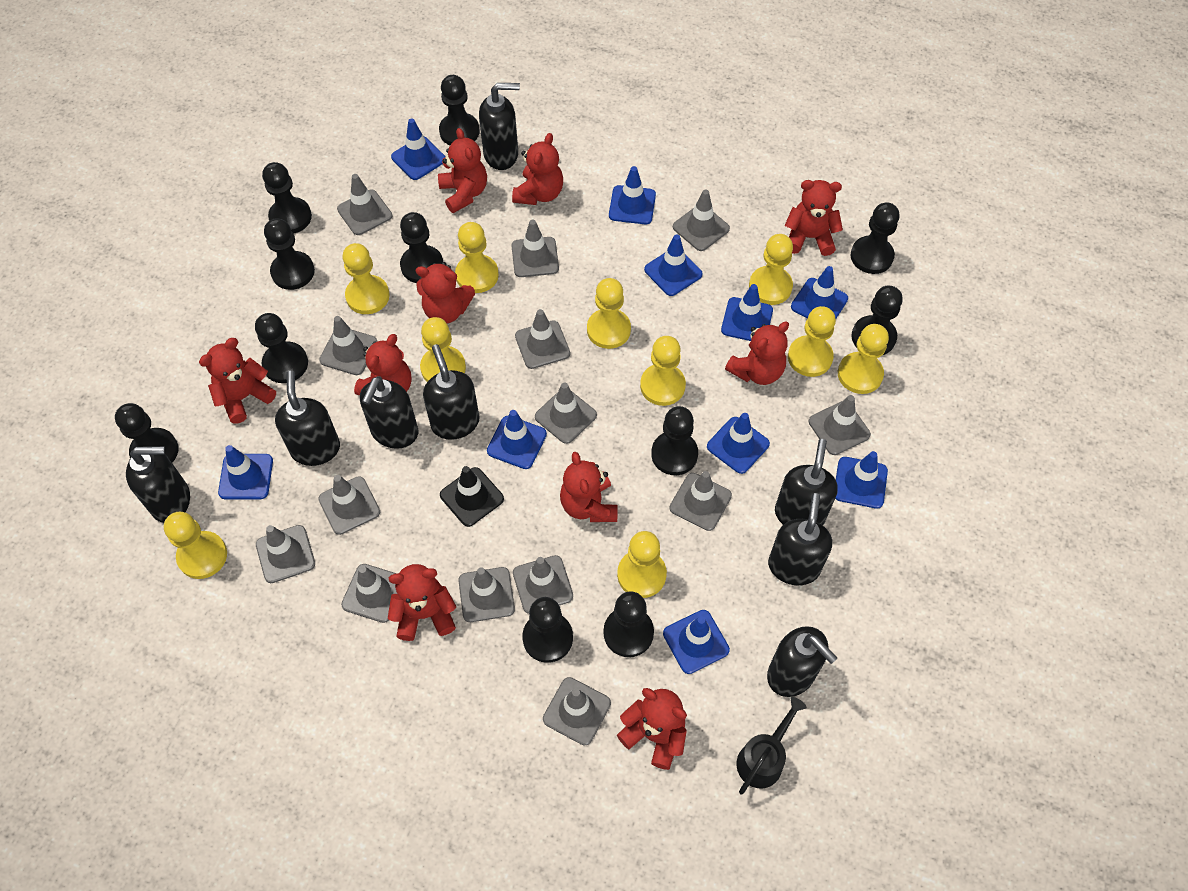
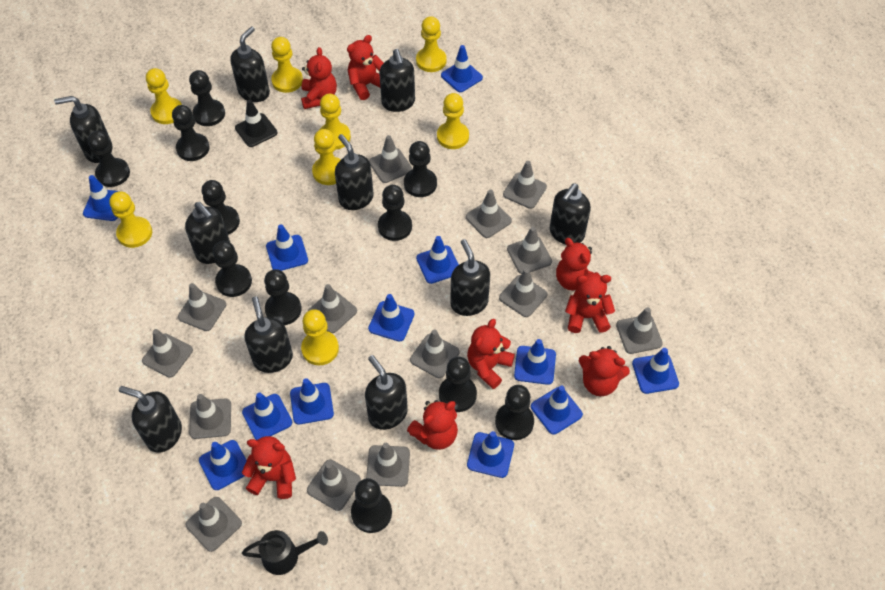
black soap dispenser: [126,446,190,523] [275,371,340,466] [360,376,418,449] [423,344,480,440] [479,83,520,170] [767,626,837,697] [768,493,832,585] [775,439,838,525] = 8 -> [54,96,112,163] [119,386,182,453] [185,202,230,264] [230,26,270,102] [244,296,293,373] [335,134,374,210] [365,355,408,430] [379,49,415,112] [450,239,490,316] [550,184,591,245] = 10
blue traffic cone: [218,445,273,499] [391,118,445,180] [487,410,547,469] [609,166,656,224] [644,234,702,296] [663,610,730,674] [707,413,770,474] [721,284,773,341] [791,266,848,318] [835,451,888,509] = 10 -> [83,175,119,221] [199,440,247,490] [242,393,292,440] [266,224,308,271] [290,378,334,424] [368,294,414,342] [416,236,459,284] [441,45,483,92] [467,431,514,478] [514,339,556,385] [531,386,583,435] [632,348,679,394] = 12
red teddy bear: [199,338,276,424] [354,334,412,396] [388,564,456,641] [416,262,475,323] [438,128,487,213] [512,133,563,205] [560,452,618,522] [617,688,687,770] [725,321,789,385] [785,180,843,256] = 10 -> [242,436,296,499] [301,47,337,109] [347,35,383,100] [407,400,458,450] [467,319,515,389] [556,238,599,291] [565,273,615,333] [579,346,630,396] = 8
yellow pawn: [164,512,227,579] [342,243,390,314] [420,317,466,382] [455,222,499,293] [587,278,631,349] [617,531,667,598] [640,336,686,406] [749,234,793,305] [788,306,836,377] [838,324,889,394] = 10 -> [109,191,152,248] [146,68,182,124] [271,37,303,93] [301,309,339,365] [312,129,341,185] [320,94,351,150] [416,16,447,72] [437,93,469,149] = 8

